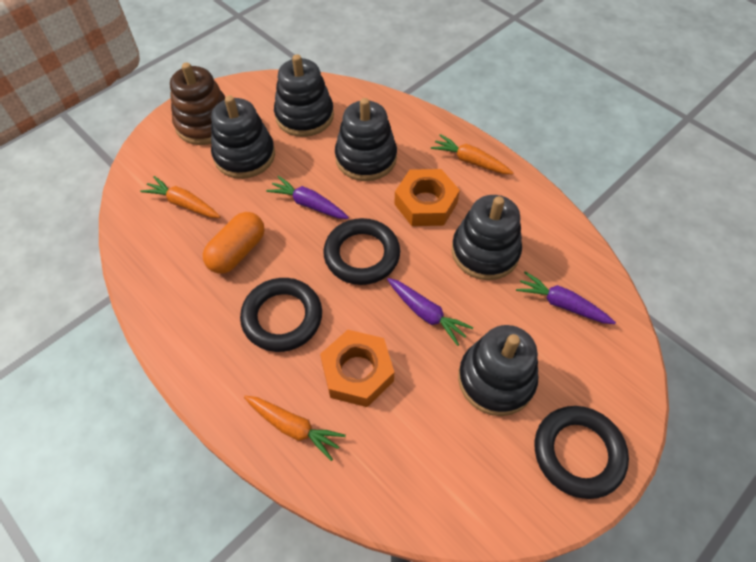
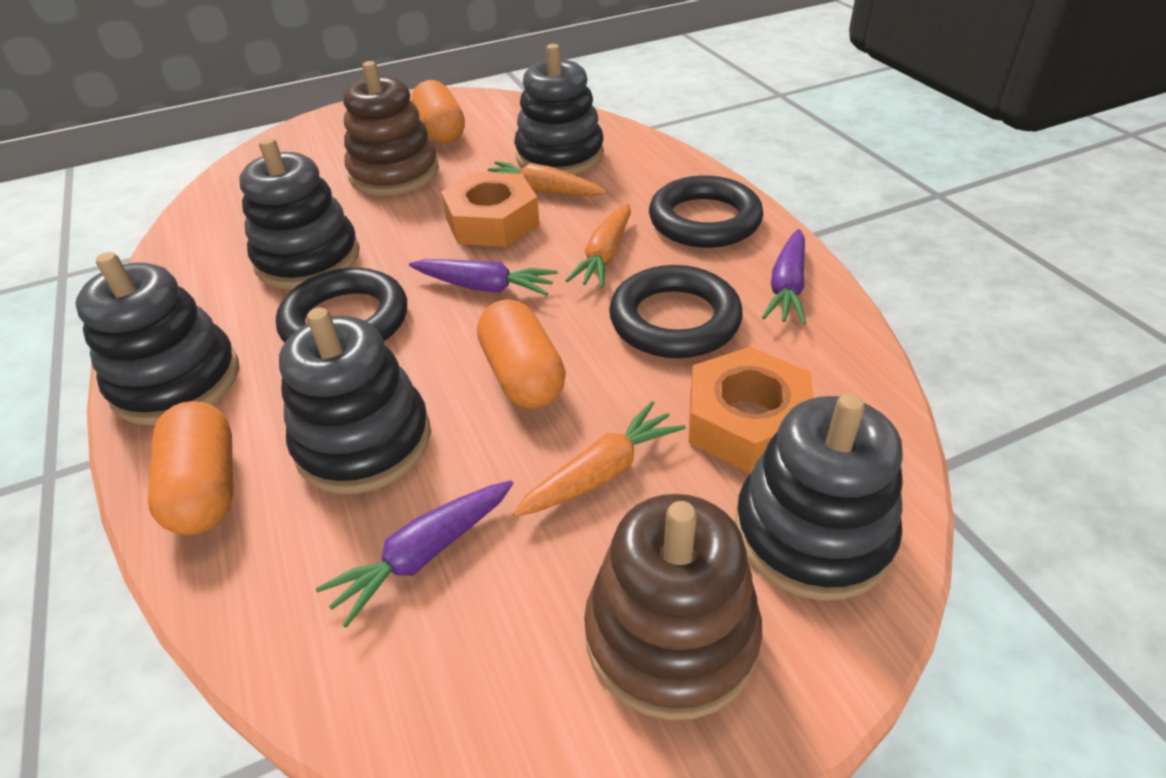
brown stacking toy: [170,63,225,145] = 1 -> [343,61,439,196] [584,494,762,720] = 2
orange capsule: [203,212,265,274] = 1 -> [148,401,233,535] [411,80,465,144] [477,299,566,409] = 3

